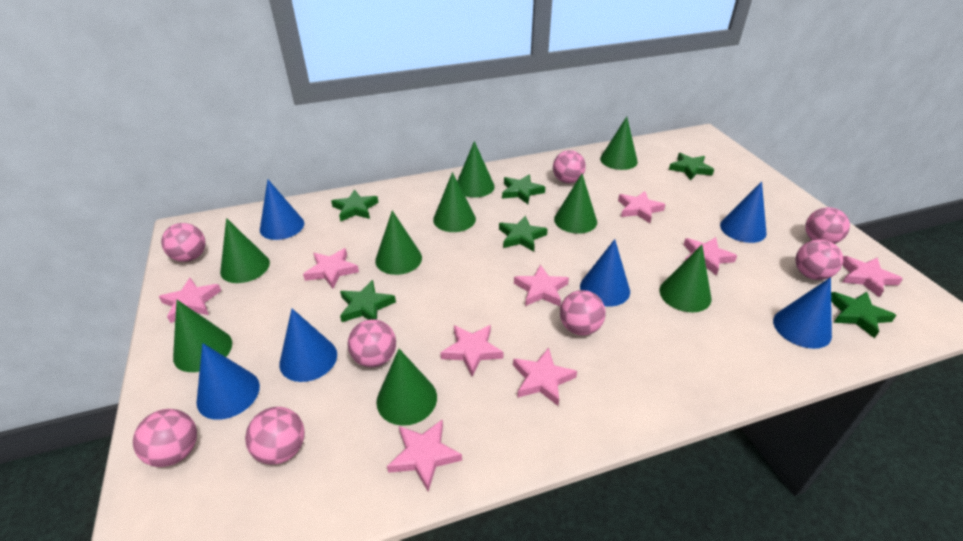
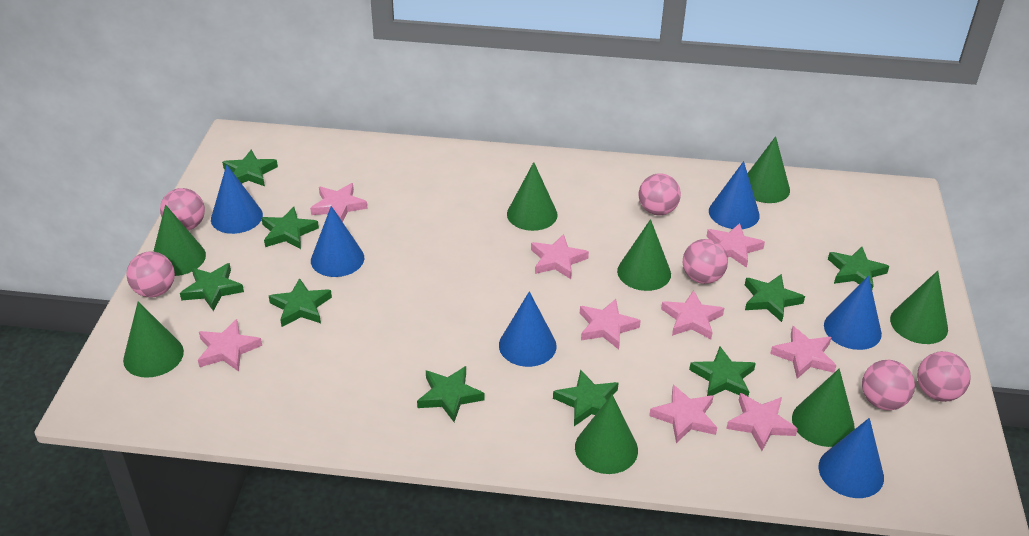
green cone: [173,300,232,372] [220,218,270,283] [375,211,422,275] [376,349,437,426] [433,172,476,232] [457,141,495,198] [554,174,597,234] [600,117,638,170] [659,245,711,312] = 9 -> [123,301,184,378] [153,205,206,276] [507,162,558,231] [575,394,638,474] [617,219,671,291] [748,136,790,203] [792,369,855,447] [890,271,948,344] = 8
green star: [331,190,378,222] [340,280,396,322] [499,216,548,252] [502,174,545,204] [669,153,714,181] [831,291,896,338] = 6 -> [180,263,244,311] [222,150,278,186] [261,207,319,249] [269,278,332,327] [417,366,484,422] [553,370,618,426] [689,347,756,396] [745,274,805,322] [828,247,889,289] = 9
pink ball: [133,409,197,467] [161,223,205,262] [245,407,305,465] [348,319,396,367] [553,150,586,183] [560,290,606,335] [796,239,843,280] [805,207,850,244] = 8 -> [126,251,175,297] [160,188,205,230] [639,173,681,215] [683,239,728,284] [862,360,915,410] [917,351,971,402] = 6

